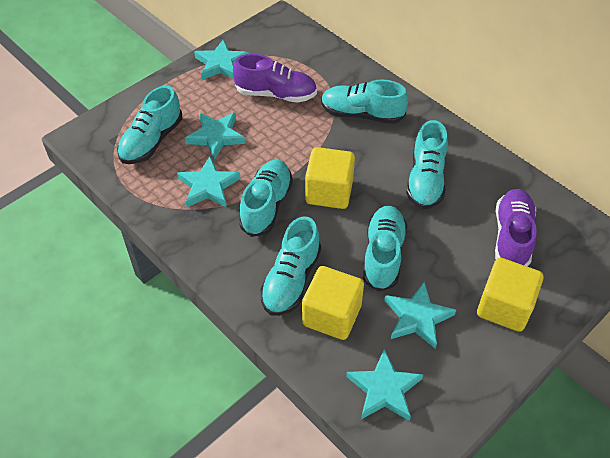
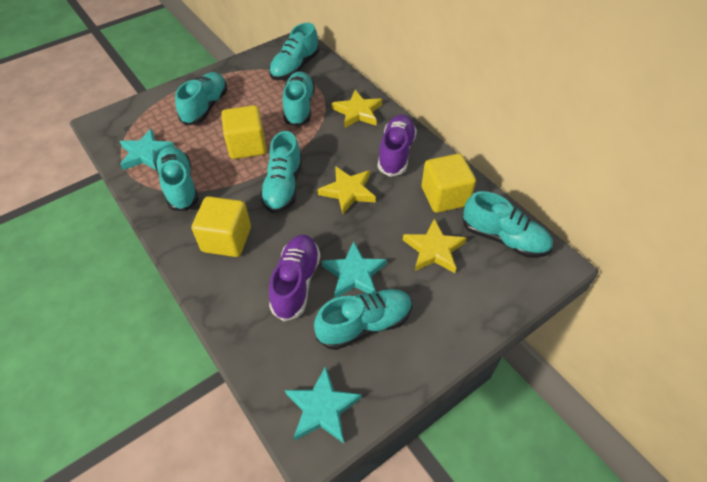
turquoise shoe: [117,86,182,164] [239,160,293,237] [260,216,321,316] [321,80,408,124] [363,206,407,292] [406,120,448,209] = 6 -> [155,146,199,211] [175,72,227,126] [260,131,302,213] [269,23,319,80] [283,71,315,127] [314,289,412,350] [463,191,553,258] = 7
turquoise star: [177,156,241,207] [185,112,246,160] [194,39,249,80] [346,349,423,421] [384,282,456,349] = 5 -> [119,129,175,170] [285,366,362,443] [322,242,387,298] = 3
yellow star: none = 0 -> [318,166,376,214] [332,90,382,128] [403,219,467,273] = 3

